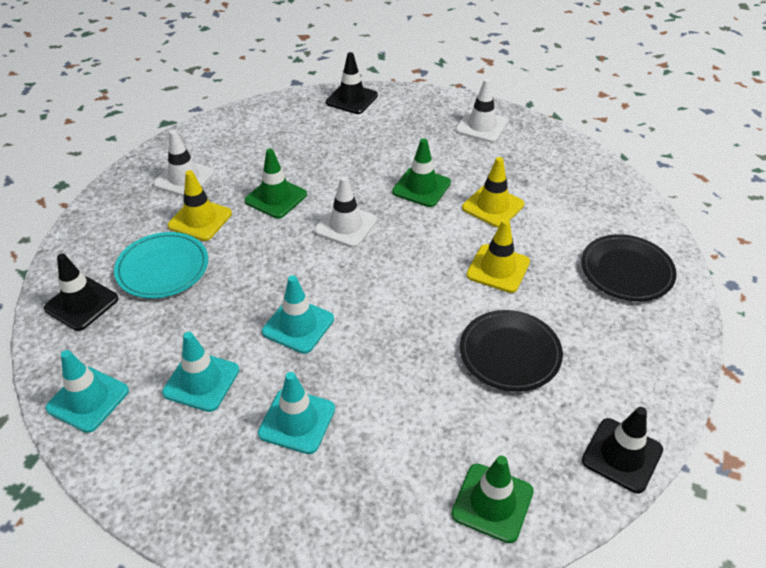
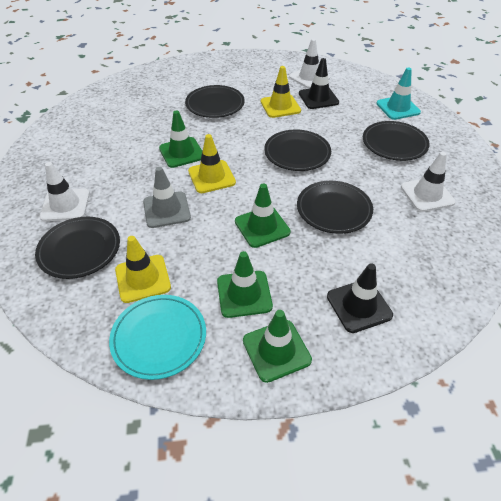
black plate: [460,310,563,391] [581,234,677,301] = 2 -> [35,217,120,279] [185,85,245,118] [264,130,331,171] [297,181,373,234] [363,121,430,161] = 5
black traffic cone: [44,254,119,331] [326,52,378,114] [582,407,663,493] = 3 -> [299,58,339,109] [327,264,393,333] = 2
green traffic cone: [245,149,307,219] [392,138,451,207] [451,456,534,543] = 3 -> [159,110,202,168] [217,251,273,318] [235,184,291,248] [243,310,312,383] = 4
grey traffic cone: none = 0 -> [143,167,191,228] = 1
turquoise traffic cone: [46,350,129,433] [162,332,239,412] [258,372,335,454] [262,275,334,354] = 4 -> [376,67,421,120] = 1

